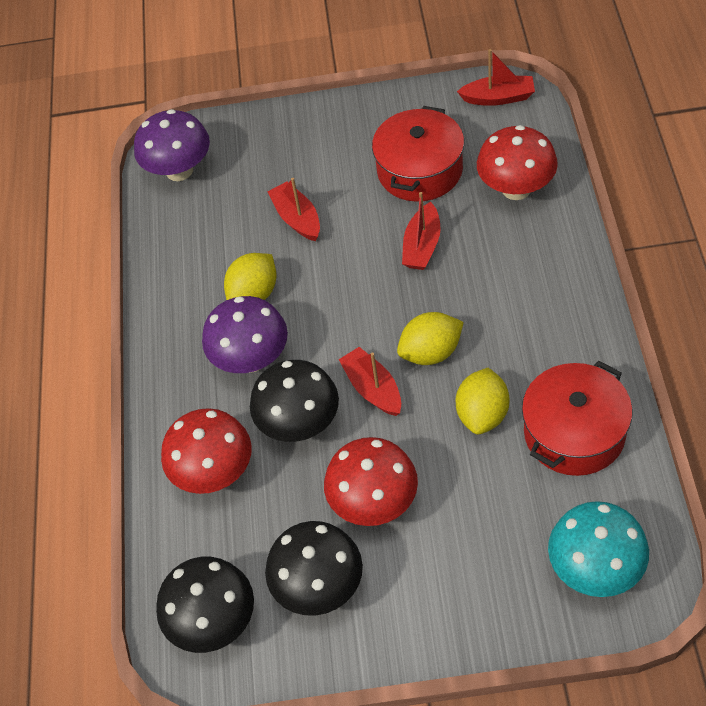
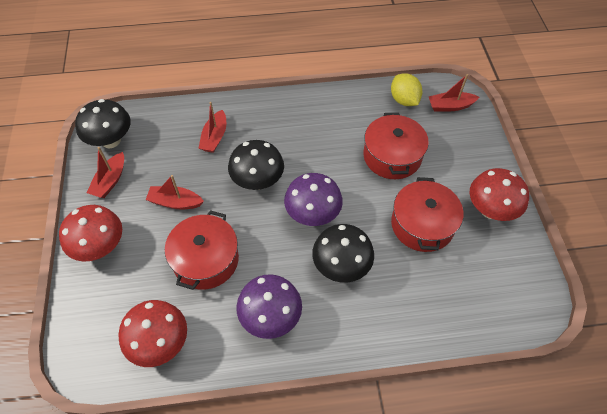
red pot: [372,106,464,202] [522,361,633,476] = 2 -> [165,210,239,290] [364,113,429,179] [391,177,463,252] = 3
turquoise mushroom: [548,501,649,597] = 1 -> none = 0
yellow lemon: [224,253,277,300] [397,312,464,365] [456,367,509,435] = 3 -> [391,73,423,106] = 1

